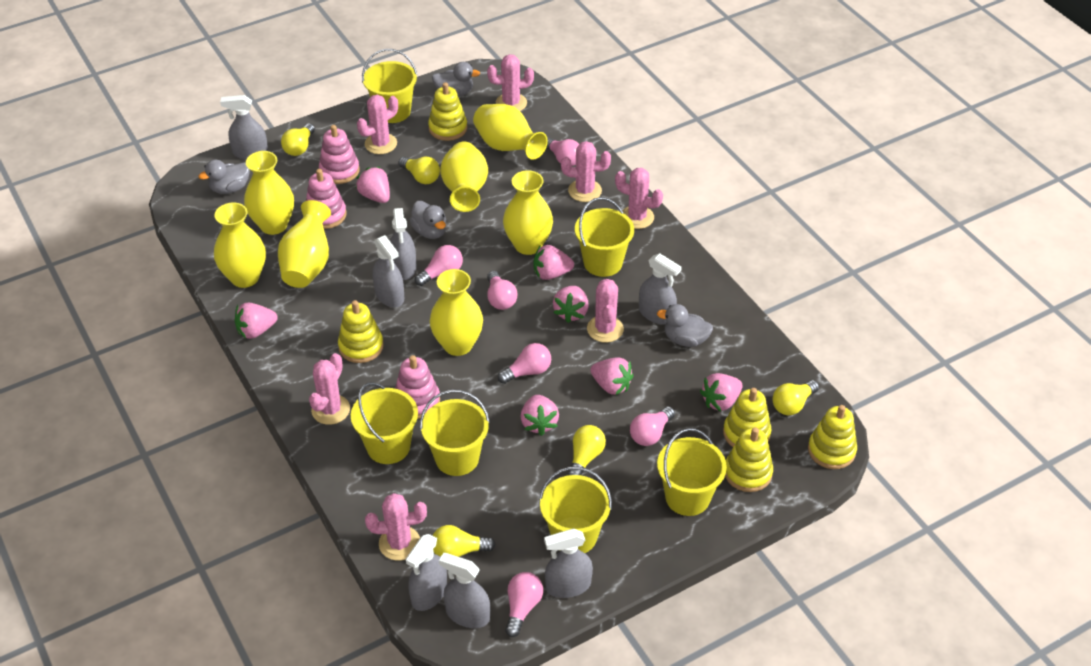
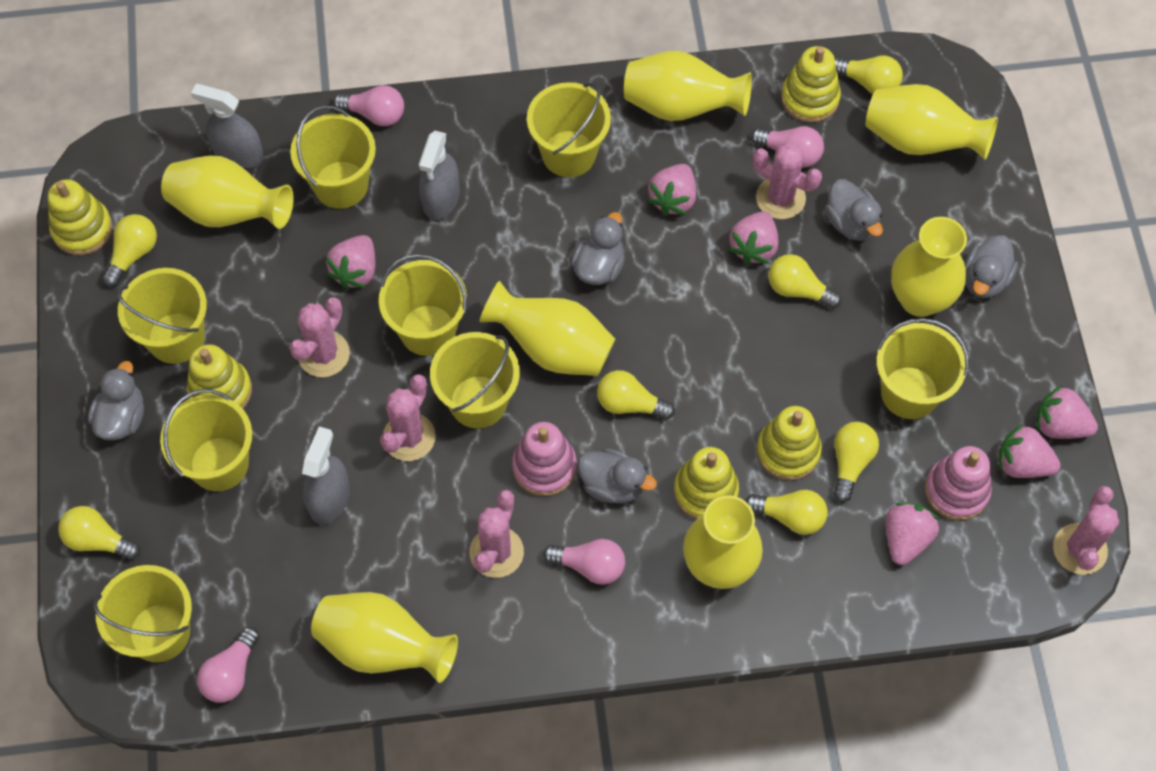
grey duck: [199,159,250,194] [410,201,447,239] [432,62,480,97] [657,304,713,347] = 4 -> [88,361,144,441] [571,212,625,285] [578,448,657,503] [825,179,883,241] [965,235,1018,298] = 5
grey spray bottle: [220,95,268,160] [373,235,404,307] [390,208,416,280] [406,534,447,611] [439,553,490,628] [544,529,593,598] [639,253,682,325] = 7 -> [191,84,263,168] [302,426,350,525] [419,131,460,220] = 3
pink cactus: [309,353,350,425] [357,95,398,154] [365,493,427,561] [487,54,534,111] [561,141,611,202] [587,279,624,343] [615,168,663,229] = 7 -> [289,297,350,377] [380,374,436,461] [469,490,524,578] [753,143,822,219] [1053,486,1119,575] = 5
pink light bulb: [415,245,463,286] [487,271,517,310] [498,343,551,384] [505,572,543,637] [546,138,579,167] [630,407,675,446] = 6 -> [197,627,260,703] [333,85,404,126] [543,539,625,585] [751,126,824,168] = 4
pink stacking toy: [306,169,346,229] [319,125,360,184] [395,355,440,419] = 3 -> [512,422,577,496] [925,446,992,520] = 2
pink strawberry: [234,302,278,339] [356,167,390,203] [521,395,559,436] [534,245,574,280] [553,286,589,323] [590,357,634,395] [700,373,743,411] = 7 -> [326,235,375,289] [647,164,696,216] [728,211,779,265] [886,502,939,565] [999,424,1061,478] [1037,385,1098,439] = 6
yellow bucket: [351,382,418,464] [362,49,417,123] [420,390,490,476] [539,467,612,553] [575,197,634,277] [657,428,727,516] = 6 -> [93,565,192,662] [117,268,207,364] [160,389,252,491] [290,105,376,209] [379,254,467,356] [430,332,520,428] [527,82,611,177] [876,318,969,419] = 8
yellow light bulb: [281,123,315,156] [398,157,440,184] [433,525,496,557] [567,425,606,476] [773,380,819,415] = 5 -> [58,506,140,560] [102,214,157,287] [597,370,675,420] [745,490,828,535] [768,254,842,309] [833,422,879,503] [835,55,903,94] = 7

